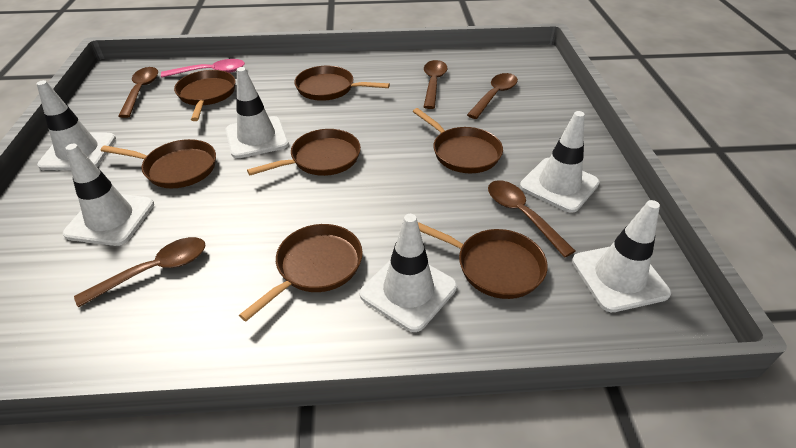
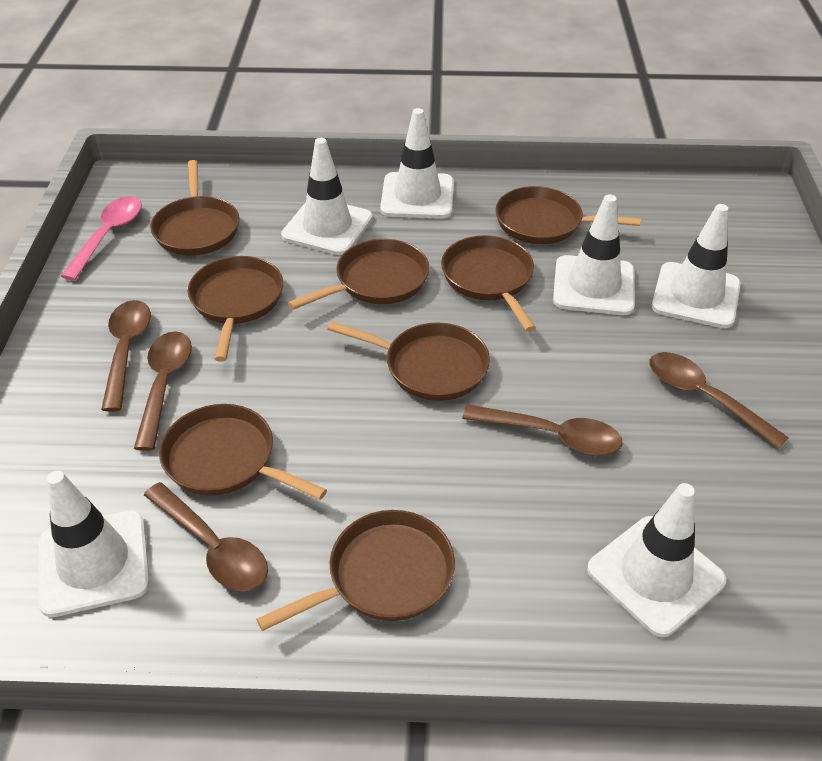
brown pan: [101,139,216,188] [174,70,236,121] [239,224,363,321] [247,129,361,176] [294,66,390,101] [413,108,503,173] [418,222,548,299] = 7 -> [150,160,240,256] [159,404,327,500] [188,256,283,361] [256,510,455,631] [288,239,429,310] [327,321,490,401] [441,235,536,332] [495,186,641,244] = 8

